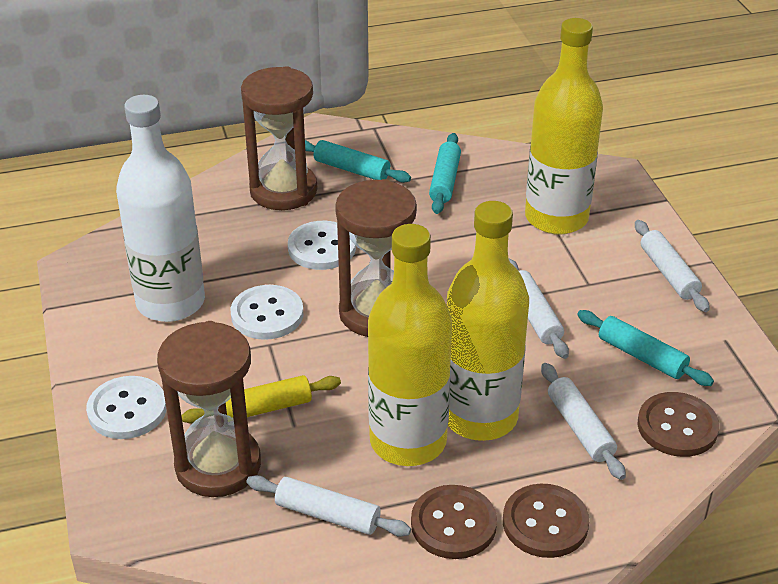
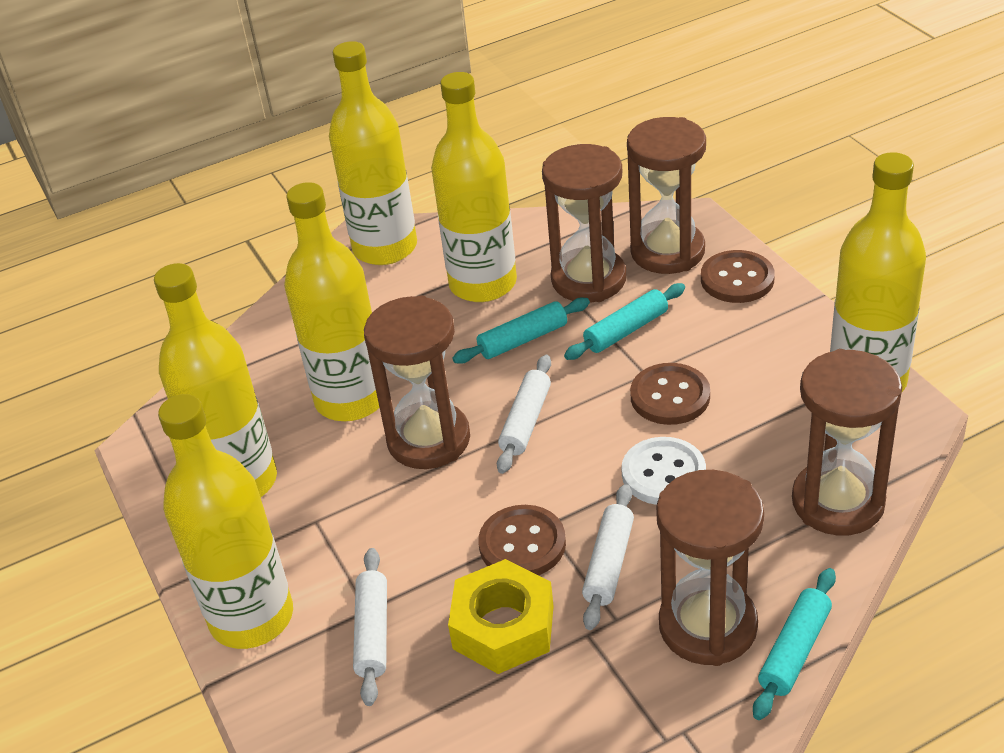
brown hourglass: [157,321,261,497] [241,66,318,210] [335,179,417,337] = 3 -> [364,295,470,469] [542,144,626,303] [627,117,706,274] [656,470,764,666] [792,349,902,536] = 5
white bottle: [116,95,205,322] = 1 -> none = 0
white button: [86,376,167,439] [231,285,304,340] [288,221,356,270] = 3 -> [621,437,706,505] = 1
white rolling pin: [247,475,411,537] [509,259,569,359] [541,363,626,480] [635,220,710,312] = 4 -> [353,548,387,706] [497,355,551,474] [582,484,634,630] = 3
yellow bottle: [368,224,452,466] [447,201,529,441] [525,18,603,235] = 3 -> [154,263,277,497] [158,394,293,649] [284,182,380,421] [329,41,417,265] [431,72,517,302] [830,152,926,392] = 6
yellow nut: none = 0 -> [448,559,554,674] = 1
yellow rolling pin: [181,375,341,423] = 1 -> none = 0

